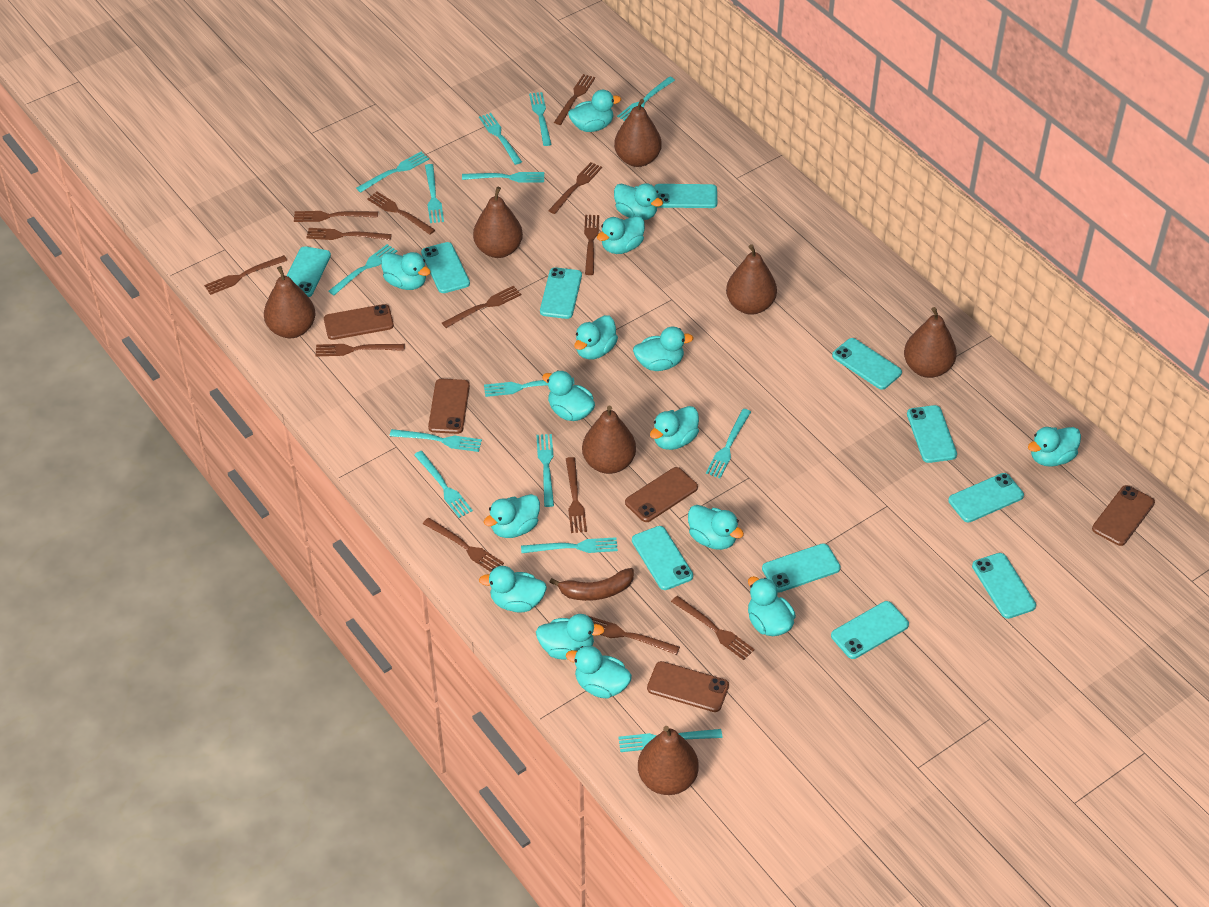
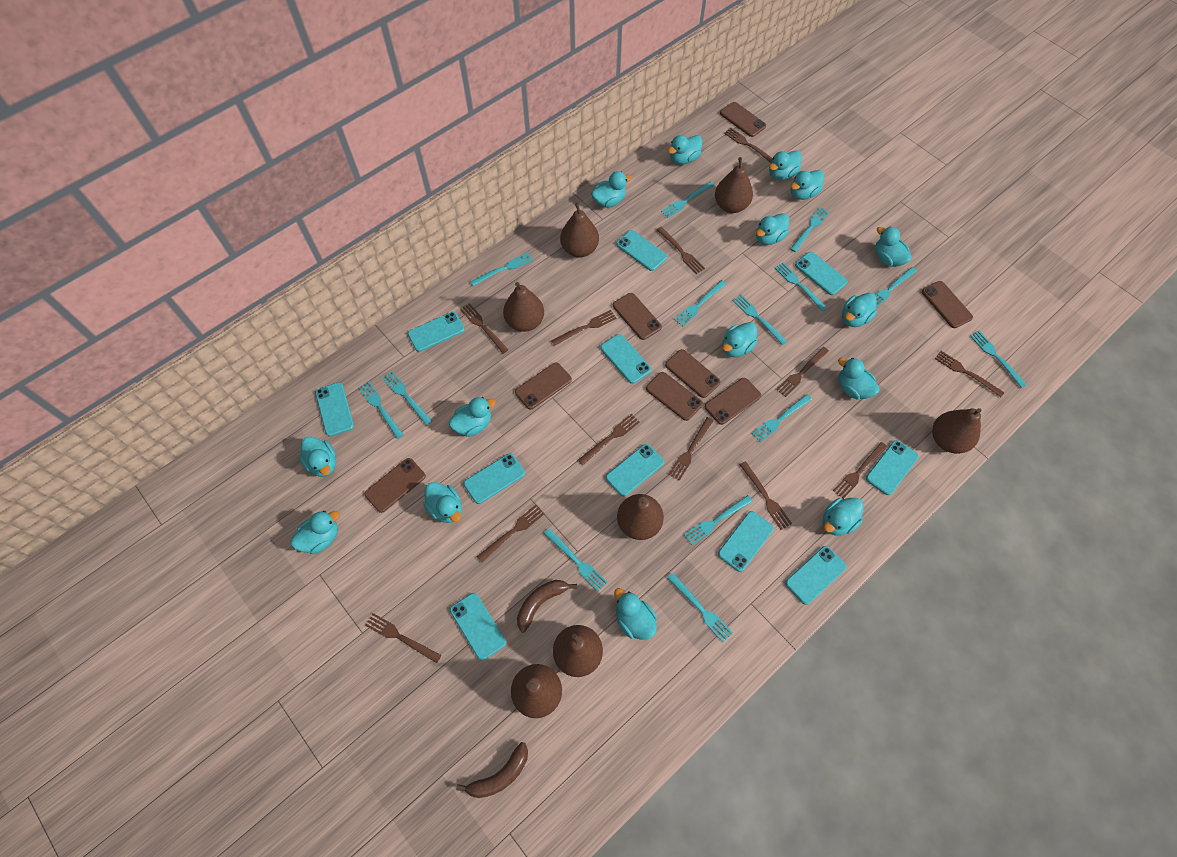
brown banana: [550,568,634,601] = 1 -> [456,742,528,798] [517,580,577,633] = 2
brown fork: [204,255,287,295] [294,211,378,222] [306,228,392,240] [316,344,405,356] [367,192,435,235] [423,518,504,572] [442,286,521,328] [548,162,602,214] [554,74,595,125] [566,457,587,533] [584,215,599,275] [589,616,680,655] [671,596,755,660] = 13 -> [365,613,441,663] [460,303,508,354] [477,505,544,563] [551,310,617,346] [578,414,640,465] [656,227,705,274] [669,417,714,481] [724,128,773,163] [740,461,792,530] [776,347,829,397] [833,442,887,499] [935,351,1004,397] = 12
brown phone: [324,304,394,340] [428,379,470,434] [625,467,698,522] [647,661,729,712] [1092,485,1155,546] = 5 -> [364,458,426,513] [515,362,572,410] [613,293,662,340] [646,372,703,421] [665,349,721,398] [704,378,761,425] [720,102,766,137] [922,281,973,328] = 8

